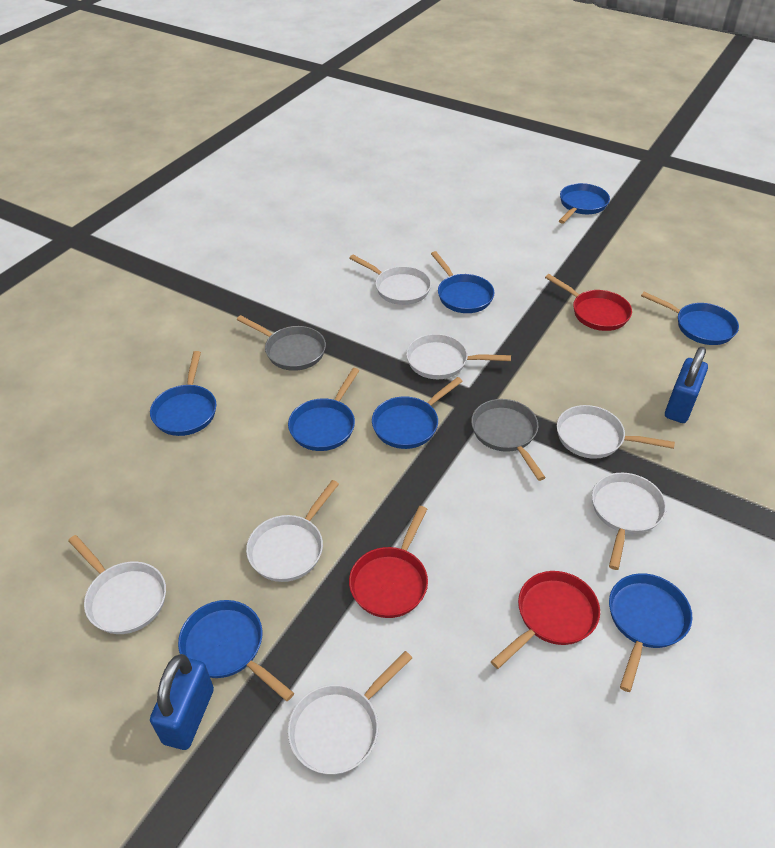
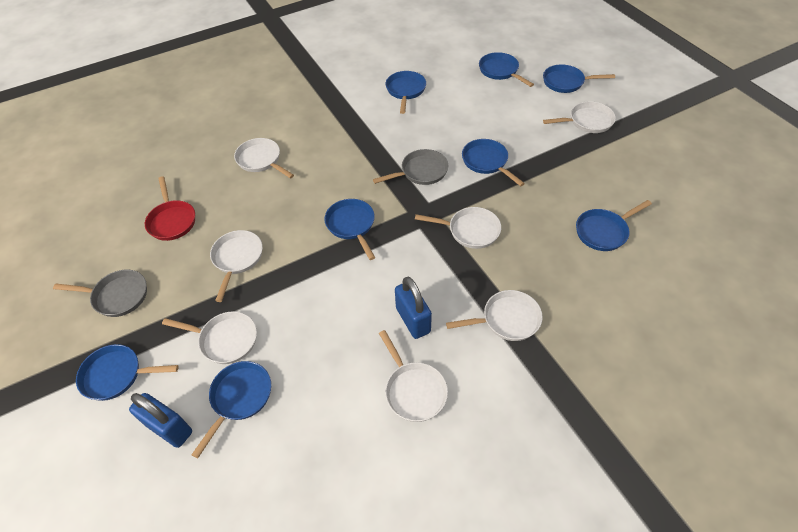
red pan: [349,506,428,618] [491,571,600,669] [545,274,632,331] = 3 -> [145,176,195,241] = 1

